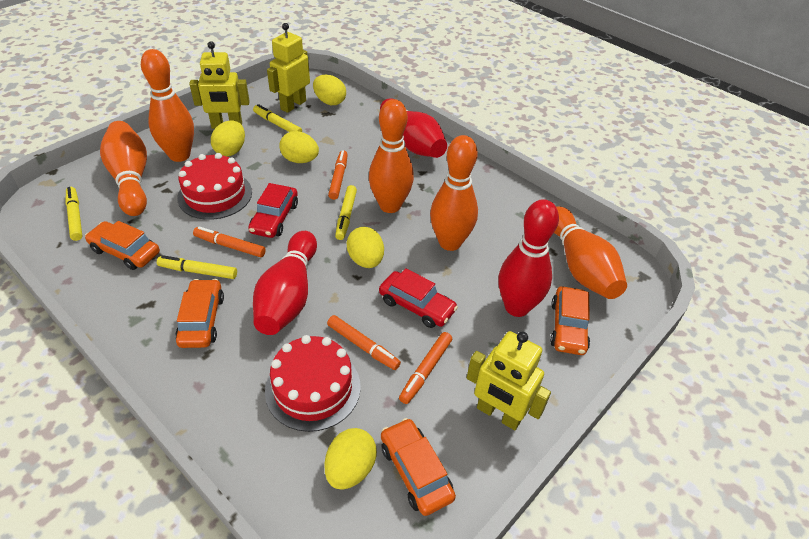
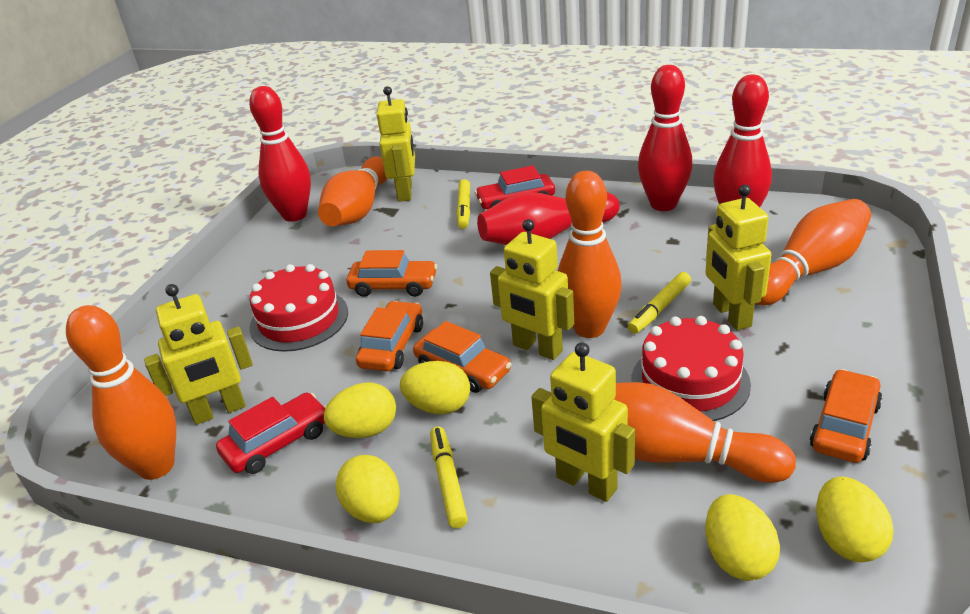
orange marker: [193,226,266,257] [327,315,401,370] [328,150,348,200] [399,332,452,404] = 4 -> none = 0
red bowling pin: [253,231,317,335] [380,98,447,158] [498,199,559,317] = 3 -> [249,86,311,222] [477,192,620,245] [638,65,692,211] [713,74,772,207] = 4
yellow marker: [65,187,82,241] [157,255,237,279] [253,104,302,132] [335,185,357,240] = 4 -> [430,427,468,528] [456,179,470,229] [628,272,691,334] = 3
yellow robot: [189,41,249,129] [267,23,310,113] [467,331,551,430] = 3 -> [144,284,253,425] [377,86,415,202] [490,219,574,360] [531,342,635,502] [705,185,772,330] = 5

